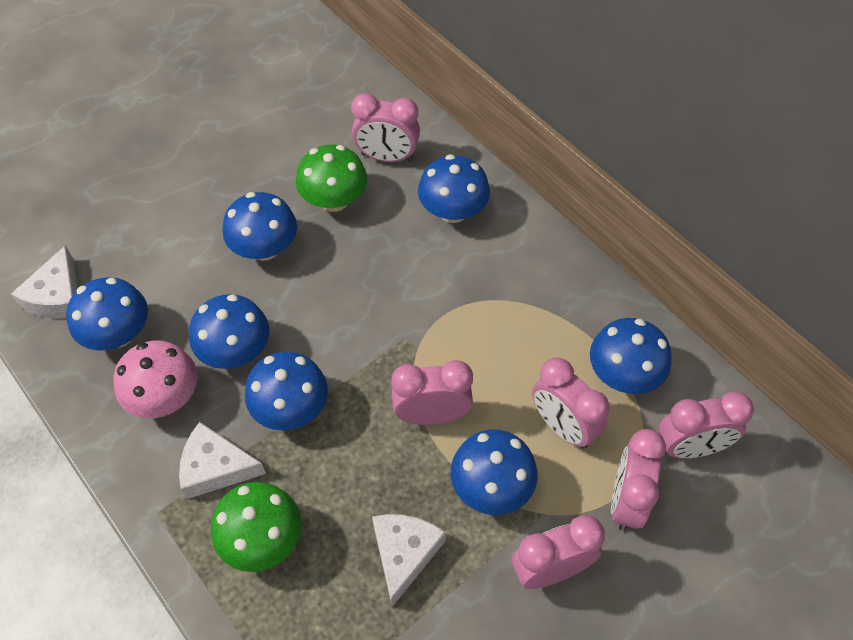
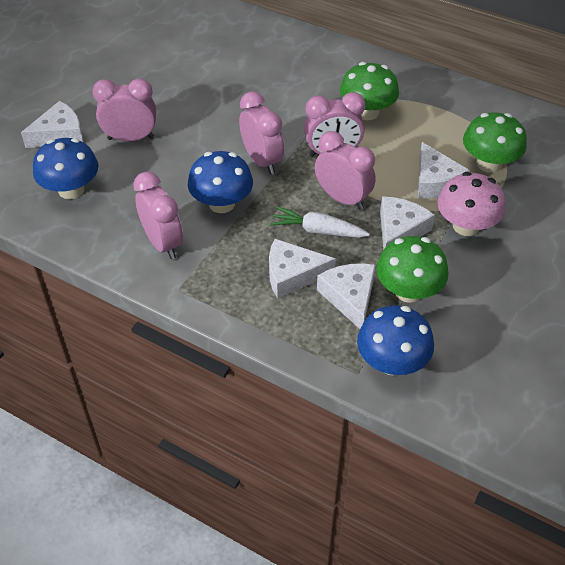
blue mushroom: [66,277,148,350] [189,294,269,369] [223,192,297,261] [245,351,328,431] [418,154,490,223] [451,429,538,515] [590,318,672,394] = 7 -> [33,138,98,199] [188,151,253,213] [357,305,434,376] = 3
green mushroom: [211,482,301,572] [296,144,367,212] = 2 -> [340,62,399,120] [376,236,448,303] [463,112,527,173] = 3
pink clock: [351,93,420,162] [391,360,473,425] [512,515,605,589] [532,358,610,449] [611,429,666,531] [659,391,754,458] = 6 -> [92,78,156,141] [133,171,183,259] [239,91,284,174] [304,92,365,157] [315,131,376,210] = 5
white carrot: none = 0 -> [270,206,370,238] = 1
white cheese: [11,245,78,319] [179,422,266,499] [372,514,446,607] = 3 -> [21,101,84,148] [269,239,336,299] [317,263,376,329] [380,196,435,250] [418,142,470,199] = 5

